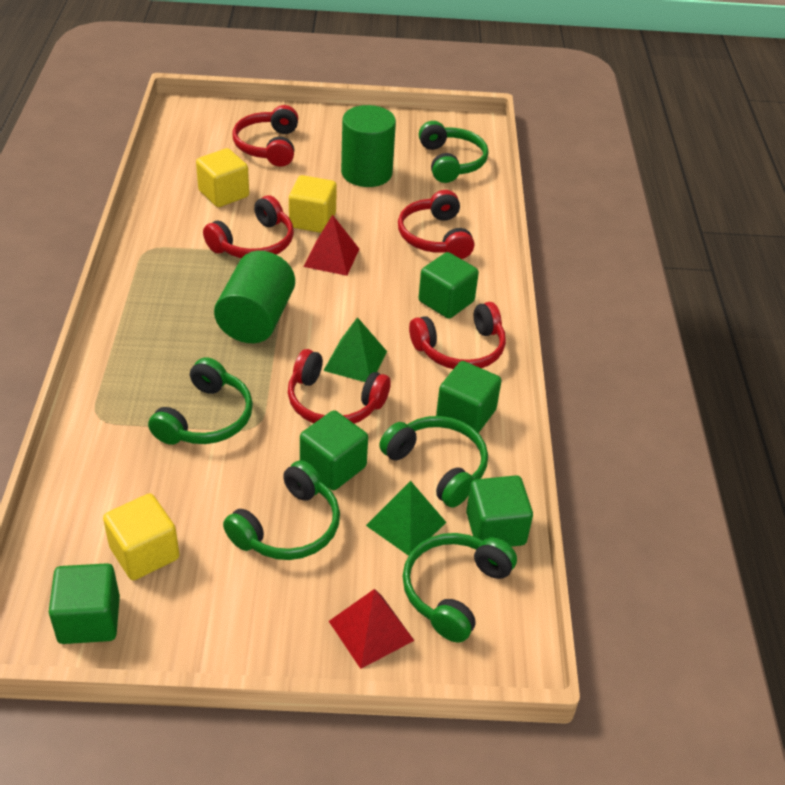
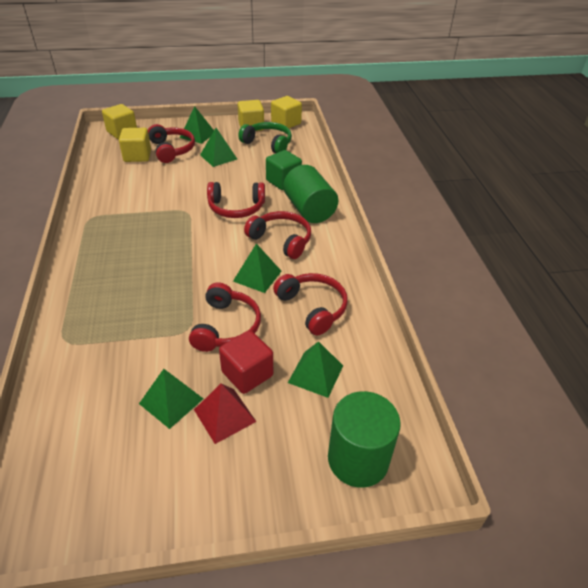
green cube: [49,563,120,644] [300,410,368,490] [419,252,479,319] [436,361,501,433] [466,475,533,547] = 5 -> [266,150,302,190] = 1
green headphones: [148,357,253,445] [223,460,340,560] [379,416,488,508] [403,533,517,643] [419,121,488,183] = 5 -> [239,122,292,153] = 1
green pyramid: [323,317,387,382] [366,481,446,556] = 2 -> [139,369,203,429] [180,106,214,144] [200,128,237,167] [233,243,282,293] [288,341,343,398] = 5
red cube: none = 0 -> [219,330,273,394] = 1
red pyramid: [303,215,359,276] [329,589,414,669] = 2 -> [194,383,257,444] = 1
yellow cube: [103,493,179,580] [196,148,249,207] [289,175,337,233] = 3 -> [102,104,137,139] [119,128,151,162] [238,100,264,131] [271,96,302,128] = 4

